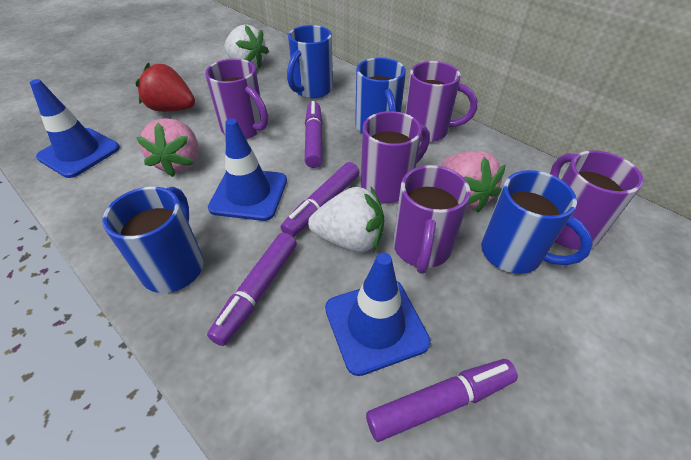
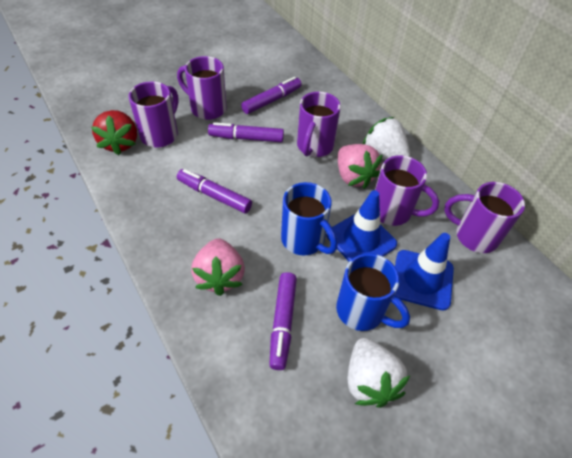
blue mug: [102,187,204,293] [287,25,333,99] [355,58,406,133] [481,170,593,274] = 4 -> [281,182,338,255] [336,253,410,331] = 2
blue traffic cone: [30,79,120,178] [208,119,287,221] [325,253,431,376] = 3 -> [326,190,397,262] [395,233,454,310] = 2

